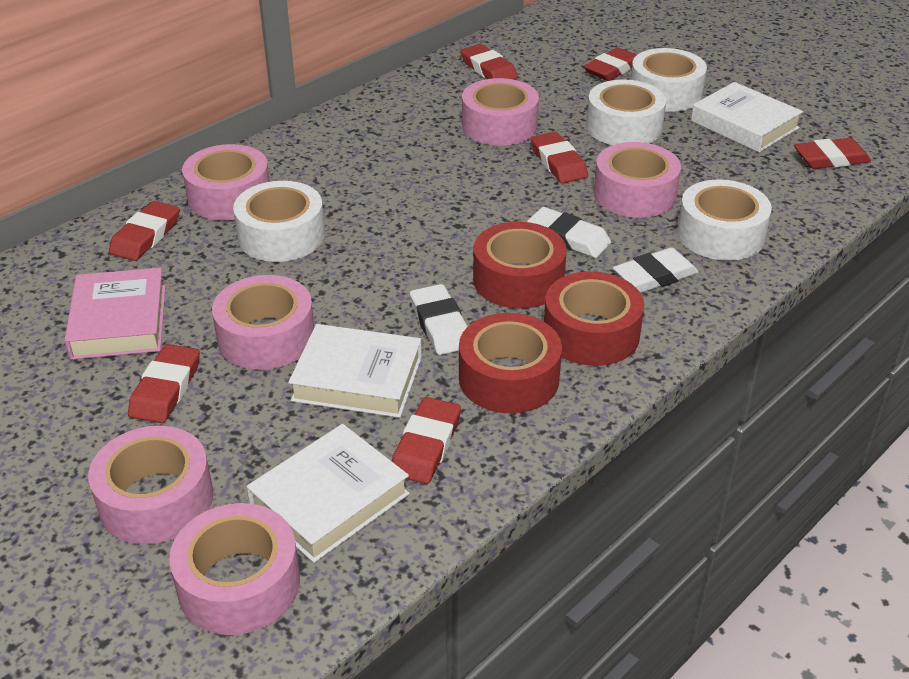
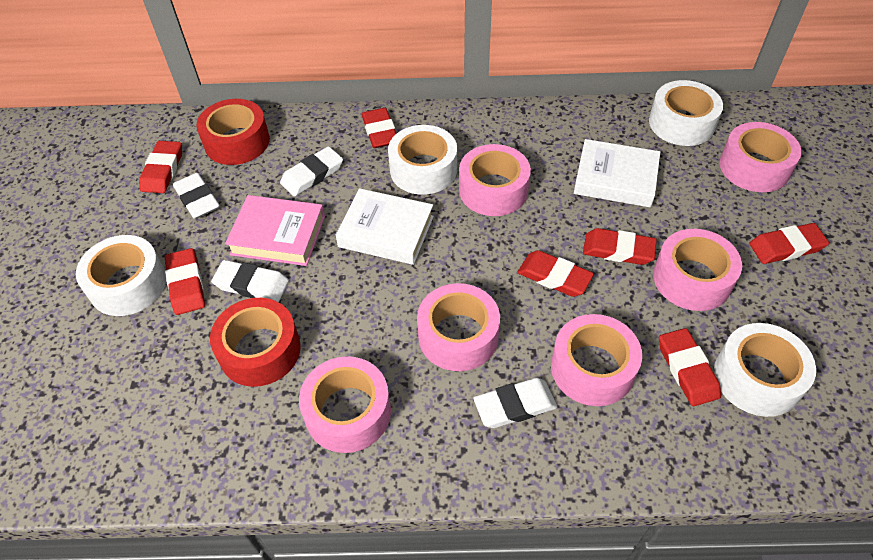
red tape: [459,313,562,414] [473,222,567,309] [544,271,644,366] = 3 -> [196,99,270,165] [210,298,301,387] = 2
white book: [246,424,410,563] [288,324,422,418] [691,82,803,152] = 3 -> [336,188,434,265] [574,139,660,208] = 2
white eraser: [410,284,468,355] [527,207,611,258] [613,247,698,293] = 3 -> [173,173,220,219] [211,260,289,302] [280,146,343,196] [473,378,557,428] = 4

